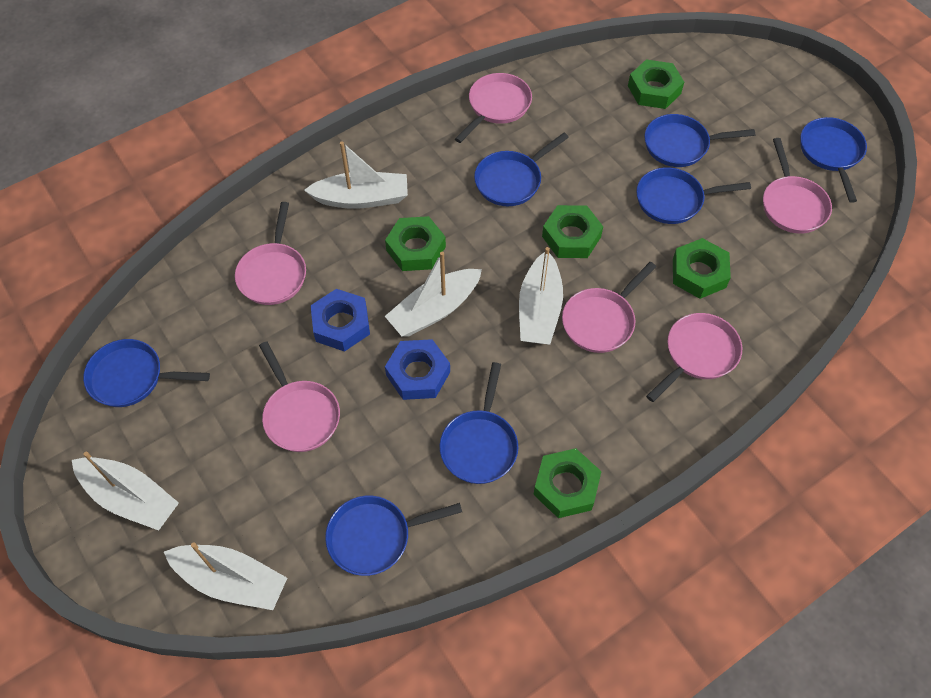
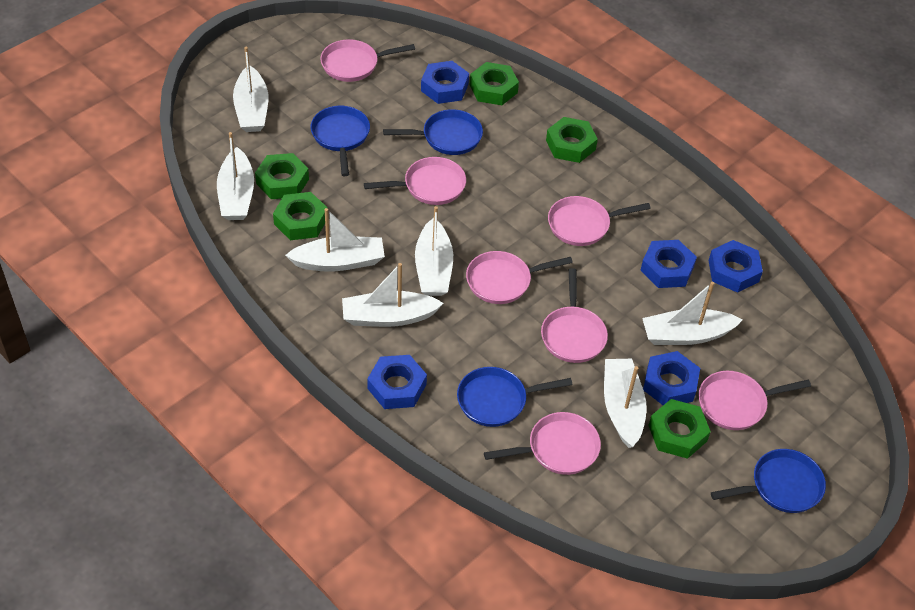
blue nut: [311,289,370,352] [385,339,450,400] = 2 -> [367,355,427,409] [421,61,469,104] [640,240,697,288] [643,351,700,405] [708,240,763,293] = 5
blue pan: [83,339,210,407] [325,495,462,576] [440,362,518,484] [474,133,569,206] [636,167,751,224] [644,114,755,167] [800,117,867,203] = 7 -> [310,106,370,176] [383,109,483,155] [457,367,573,427] [711,449,826,513] = 4
pink pan: [235,202,306,305] [259,341,340,452] [455,73,532,143] [562,262,656,353] [646,313,742,402] [763,138,832,234] = 6 -> [320,39,415,82] [364,157,466,205] [466,251,573,304] [484,412,601,475] [541,268,608,363] [548,196,651,246] [698,371,811,430] = 7
white boat: [72,452,179,531] [164,542,287,610] [304,142,408,209] [385,252,482,337] [519,247,563,345] = 5 -> [217,132,254,220] [233,47,268,132] [285,208,385,272] [342,263,444,327] [415,206,453,296] [604,359,647,448] [642,282,743,345] = 7

